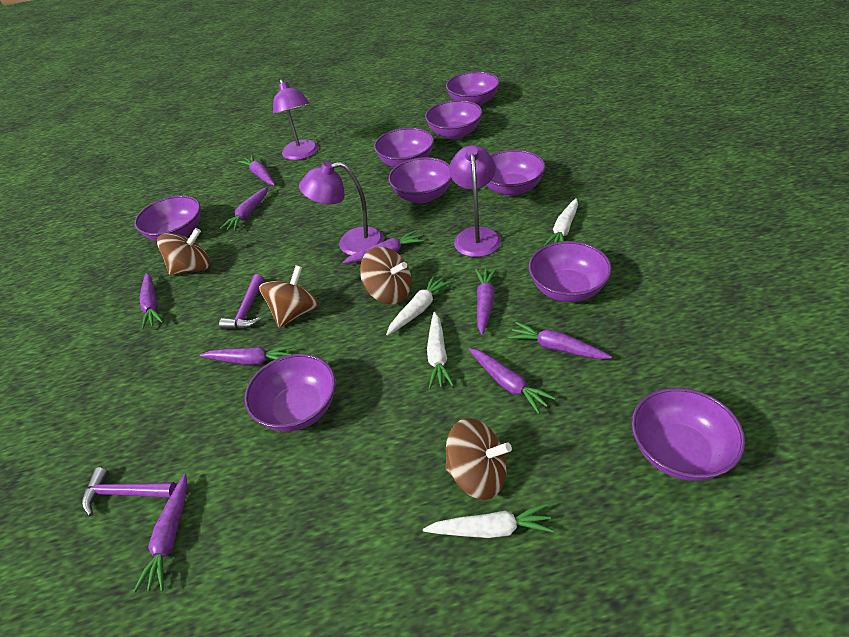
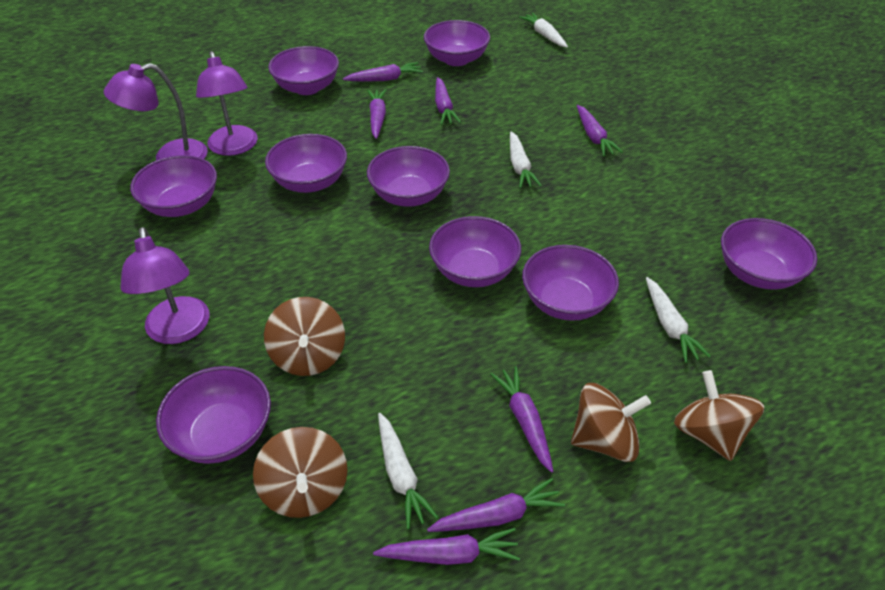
purple carrot: [133,474,188,593] [139,273,163,330] [200,346,294,365] [220,186,268,231] [238,155,275,185] [342,230,424,264] [468,348,556,414] [475,268,496,335] [508,322,612,359] = 9 -> [343,62,423,81] [367,89,386,139] [373,528,520,565] [427,478,565,532] [435,77,461,125] [490,366,553,473] [577,105,623,156] = 7
purple hammer: [82,468,176,516] [219,274,264,330] = 2 -> none = 0

